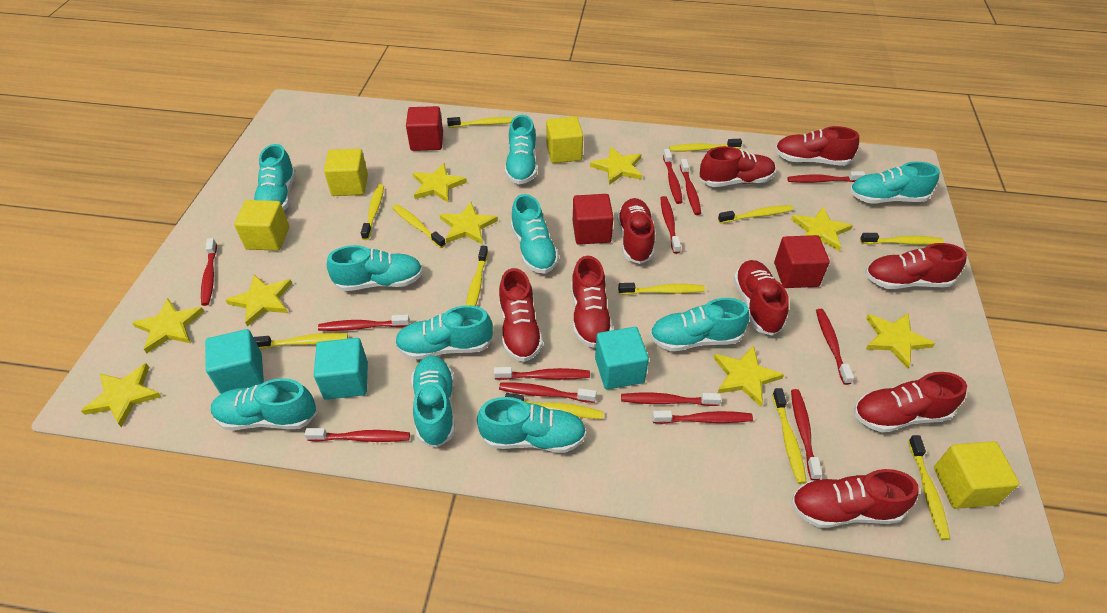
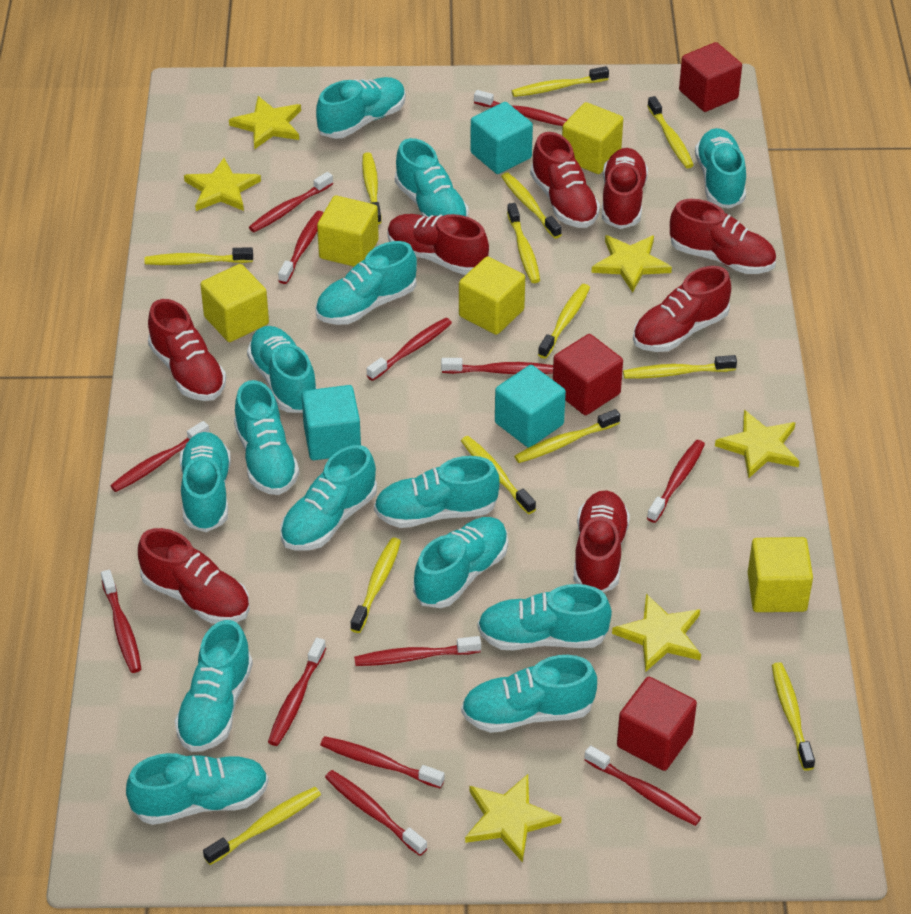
red shoe: [499,268,543,362] [571,256,613,348] [617,198,655,264] [699,146,776,187] [734,260,789,336] [775,126,859,166] [791,469,919,528] [854,372,967,432] [865,243,967,289] = 9 -> [138,528,250,624] [148,299,226,401] [387,214,489,275] [530,132,600,228] [574,490,630,592] [602,148,648,229] [633,266,731,352] [670,199,776,274] = 8
turquoise shoe: [211,378,317,430] [254,144,296,210] [327,245,423,291] [395,305,493,360] [411,356,455,448] [477,397,587,453] [505,115,537,184] [511,194,559,274] [650,298,749,351] [849,162,940,204] = 10 -> [126,753,269,825] [175,620,253,752] [180,432,231,532] [234,380,299,495] [247,326,317,413] [281,445,377,551] [315,241,417,325] [316,77,406,139] [374,456,500,528] [395,138,469,217] [413,517,508,608] [461,655,597,733] [477,584,612,650] [695,128,746,209] = 14
yellow cube: [234,200,289,251] [324,149,368,196] [546,116,583,163] [934,441,1019,509] = 4 -> [200,264,269,342] [317,196,379,267] [459,256,525,335] [562,102,623,174] [748,537,813,612] = 5
yellow star: [81,363,162,427] [132,298,204,353] [226,275,292,327] [413,163,467,203] [440,202,498,244] [590,147,642,185] [714,346,784,407] [791,207,853,251] [866,313,935,369] = 9 -> [184,158,261,211] [229,96,301,149] [465,774,562,863] [591,235,672,292] [612,594,701,672] [715,410,800,478] = 6
yellow toothbrush: [254,333,348,349] [361,185,384,240] [392,204,446,248] [447,117,514,128] [466,245,488,306] [505,393,603,419] [618,283,705,295] [669,139,742,152] [718,205,793,223] [772,388,807,484] [860,233,944,245] [908,435,950,540] = 12 -> [145,247,253,265] [203,787,321,865] [350,538,401,633] [362,152,382,225] [461,436,536,514] [501,173,562,239] [507,203,540,283] [512,66,609,97] [515,409,620,463] [538,284,590,359] [623,355,737,379] [648,96,694,168] [772,662,815,771] = 13

